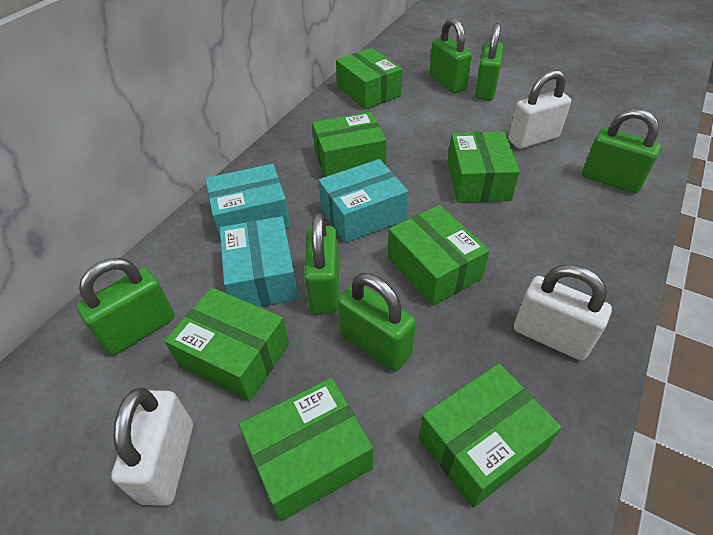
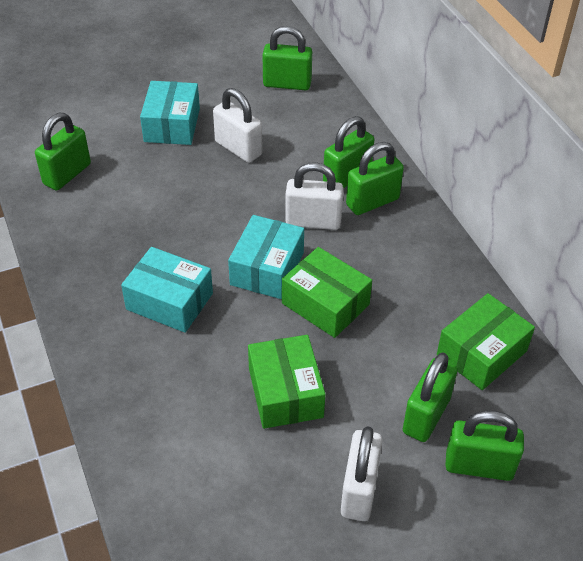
green box: [164,287,289,401] [239,378,373,522] [312,112,387,177] [336,48,402,110] [388,205,490,306] [419,363,562,508] [448,131,520,203] = 7 -> [248,335,325,429] [282,247,372,338] [437,293,535,390] = 3

